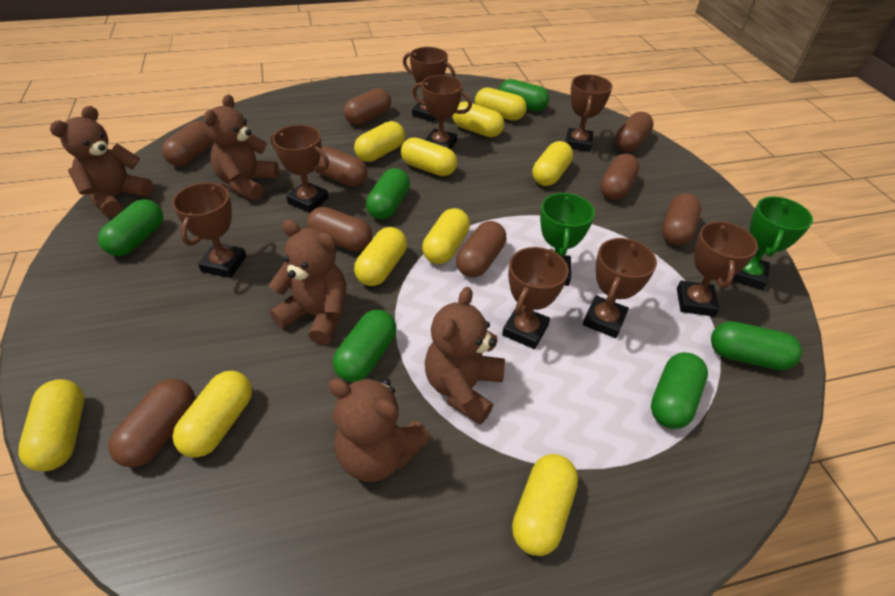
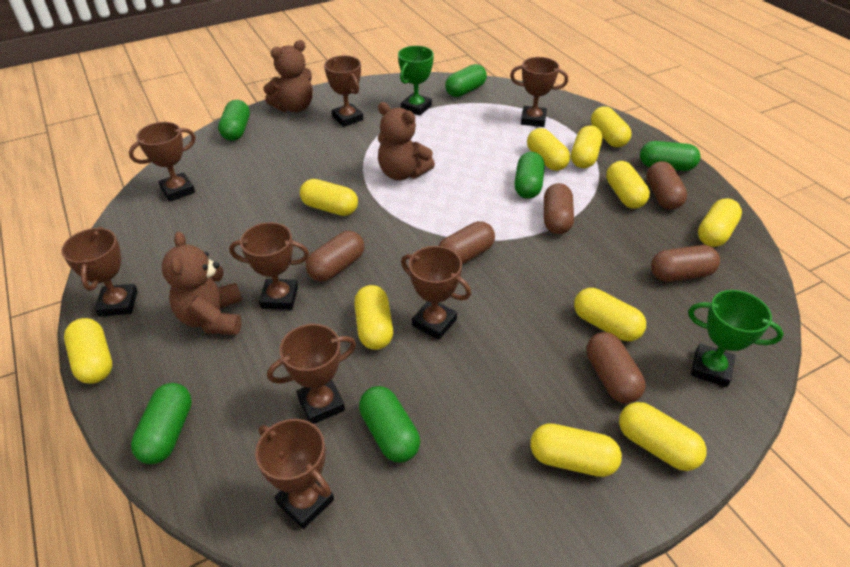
brown capsule: [108,379,195,467] [162,121,213,166] [307,207,373,252] [315,147,368,187] [343,88,391,125] [456,221,506,277] [600,154,640,200] [615,112,654,152] [662,193,701,246] = 9 -> [306,231,364,282] [438,221,495,265] [544,183,574,234] [586,332,646,404] [646,161,687,210] [651,245,720,282] = 6
brown teddy bear: [50,106,153,217] [204,94,279,201] [269,220,347,345] [328,377,430,482] [425,287,505,425] = 5 -> [161,232,242,335] [263,40,313,112] [378,102,435,180] = 3
yellow capsule: [18,379,84,471] [172,371,252,458] [354,121,405,162] [354,227,407,286] [401,137,457,176] [422,208,470,264] [452,102,504,137] [475,87,527,121] [512,454,578,556] [532,141,573,186] = 10 -> [64,318,112,384] [300,179,358,216] [354,285,393,350] [527,128,570,171] [530,423,622,477] [571,125,603,168] [574,288,646,341] [591,106,632,147] [606,161,650,209] [619,402,707,471] [698,198,742,247] = 11

